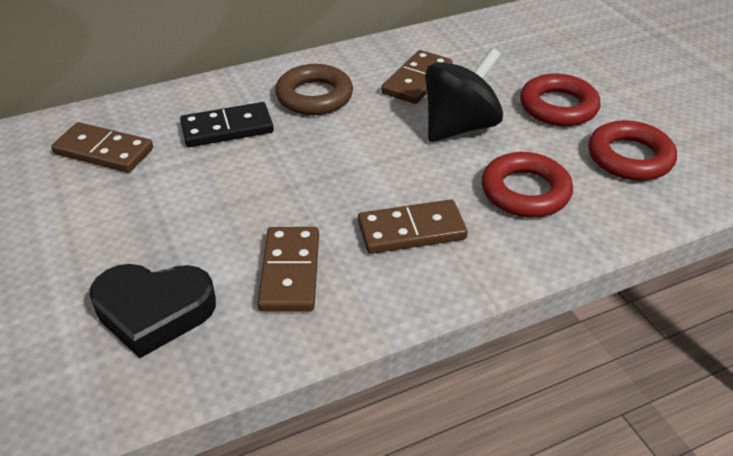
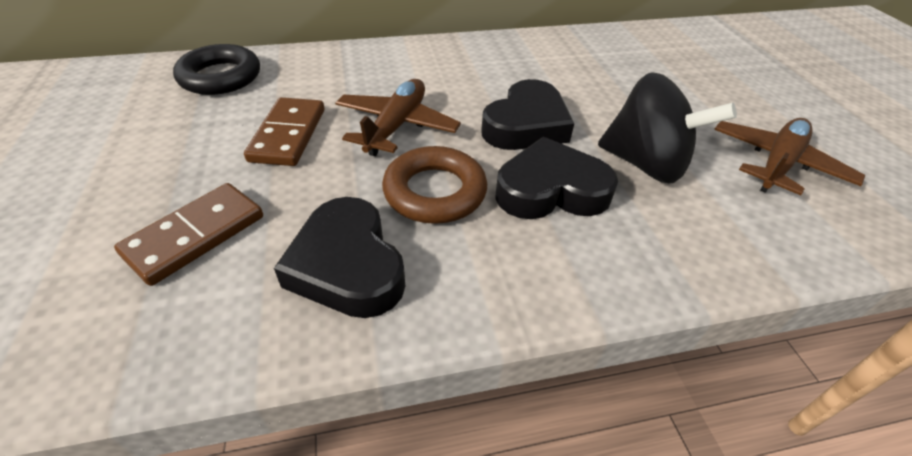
black domino: [180,102,274,147] = 1 -> none = 0
black heart: [89,264,216,358] = 1 -> [274,197,405,318] [481,79,574,150] [495,137,618,219] = 3
black ring: none = 0 -> [173,44,260,95] = 1
brown domino: [51,122,153,173] [257,227,319,312] [358,199,468,254] [381,50,452,104] = 4 -> [114,183,263,286] [244,97,325,166] = 2
brown plane: none = 0 -> [335,79,461,156] [714,118,865,195] = 2
red ring: [481,152,573,217] [520,74,601,126] [588,120,677,181] = 3 -> none = 0

